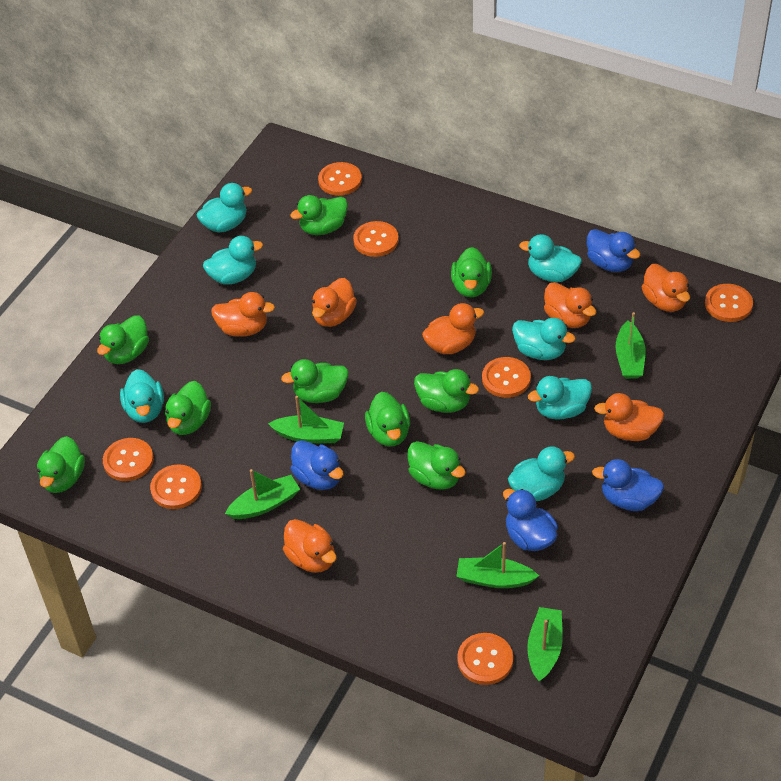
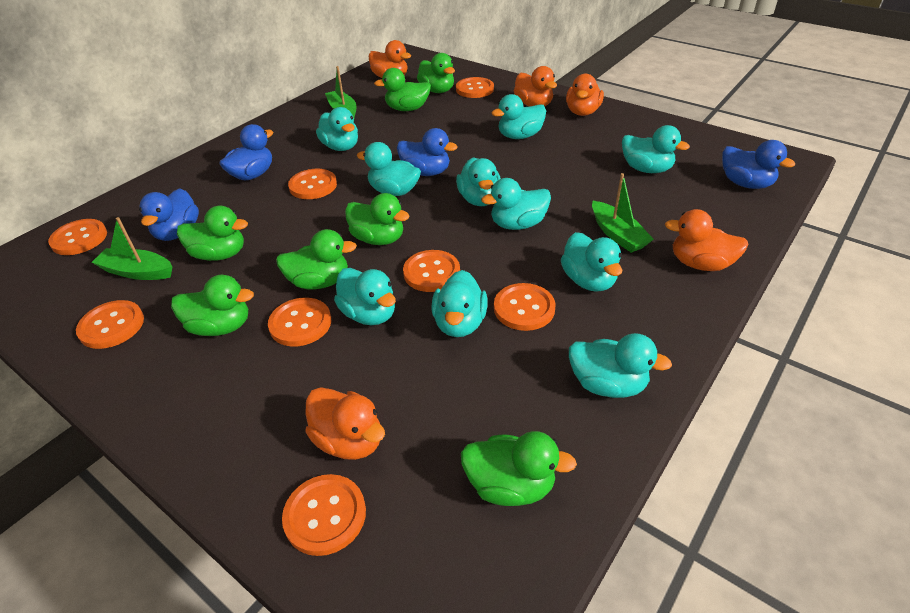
green boat: [225,469,300,519] [268,396,344,443] [456,542,539,588] [527,607,563,682] [615,312,646,379] = 5 -> [91,217,173,280] [325,66,356,118] [592,173,654,253] = 3
green duck: [37,436,85,493] [97,315,149,364] [165,381,211,435] [281,359,348,403] [290,195,348,235] [365,392,410,446] [408,441,466,490] [414,369,479,413] [451,247,492,297] = 9 -> [171,275,254,336] [177,206,248,261] [276,229,357,289] [345,193,409,245] [374,68,431,111] [417,53,455,93] [461,431,577,506] = 7
orange button: [103,438,154,481] [150,464,202,509] [318,162,362,196] [353,221,399,257] [457,633,513,685] [482,357,531,398] [705,284,753,322] = 7 -> [48,219,107,255] [76,300,144,349] [268,298,331,346] [282,474,366,556] [288,169,337,199] [403,250,460,292] [456,77,494,98] [494,283,556,331] = 8
orange duck: [211,292,275,337] [283,519,336,573] [312,278,357,327] [422,303,484,354] [544,282,596,328] [594,393,664,441] [642,264,690,312] = 7 -> [305,387,385,460] [369,40,411,78] [514,66,557,107] [566,73,604,116] [665,209,748,271] = 5
turquoise duck: [120,369,164,423] [197,183,252,232] [203,236,263,285] [508,446,575,501] [512,318,576,360] [519,234,582,282] [528,376,592,420] = 7 -> [316,107,358,151] [334,268,396,325] [357,142,421,196] [431,270,488,337] [456,157,501,206] [481,178,551,230] [491,94,546,139] [561,232,622,292] [569,333,672,398] [622,125,690,173] = 10

